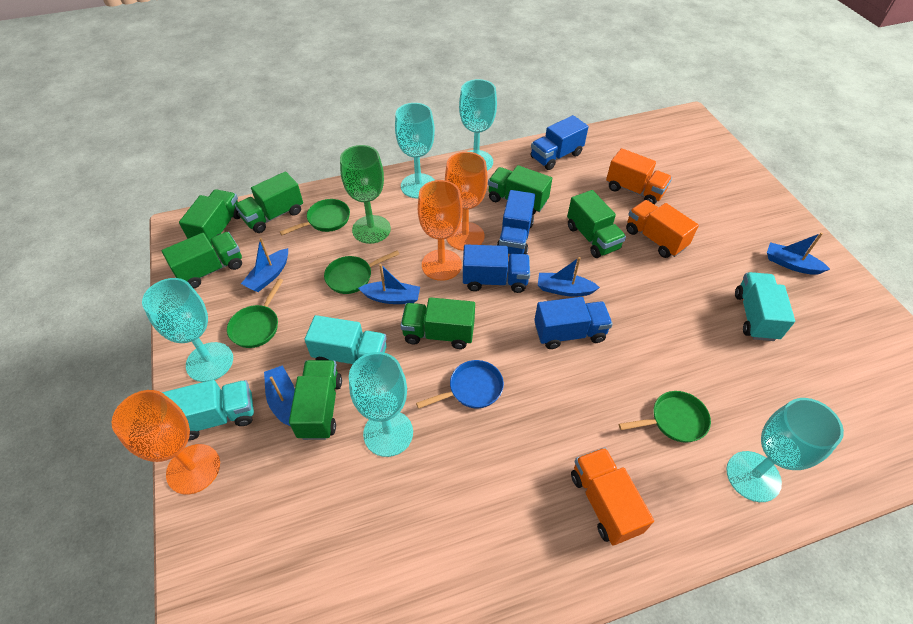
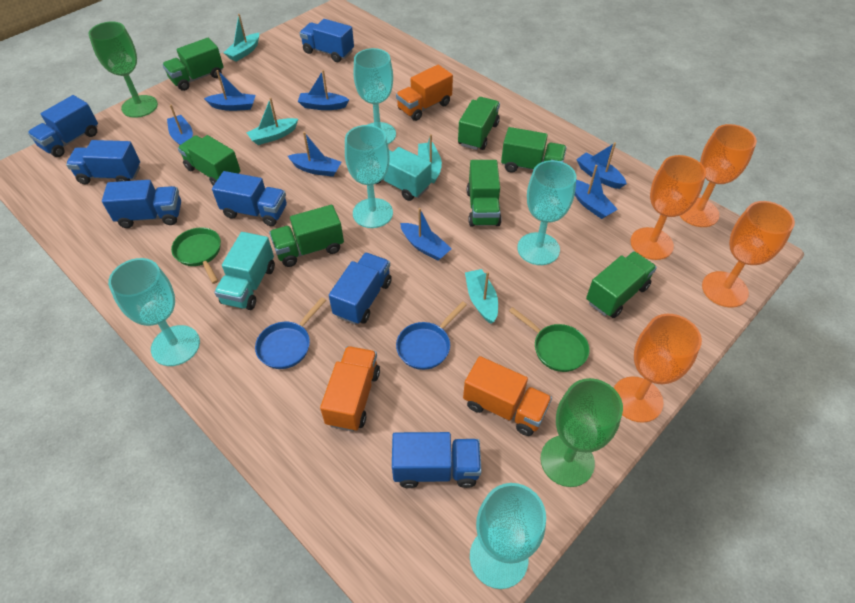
blue boat: [241,238,288,292] [264,365,295,426] [358,264,420,304] [538,257,600,297] [767,233,830,275] = 5 -> [167,105,193,145] [204,70,256,111] [288,132,341,177] [298,70,349,110] [400,208,452,261] [575,165,618,219] [576,142,627,189] = 7
blue pan: [416,360,504,409] = 1 -> [255,297,326,369] [396,301,467,370] = 2
blue truck: [463,244,530,293] [497,190,535,254] [531,115,589,170] [534,297,613,349] = 4 -> [28,95,98,157] [66,140,140,184] [102,180,181,228] [212,171,287,226] [299,19,354,62] [329,253,392,325] [392,432,482,488] = 7
green goblet: [340,145,391,244] = 1 -> [88,22,158,118] [541,378,623,487] = 2
green pan: [227,278,283,348] [280,199,350,235] [324,250,399,294] [619,391,711,443] = 4 -> [171,227,221,284] [509,307,590,372] = 2
orange goblet: [111,390,220,495] [418,180,462,281] [445,152,488,251] = 3 -> [614,314,702,423] [630,155,706,260] [680,124,757,227] [702,201,795,308] = 4
turquoise boat: none = 0 -> [224,14,259,62] [247,98,298,145] [418,134,442,184] [465,269,498,324] = 4
turquoise truck: [162,380,254,440] [305,315,387,364] [735,272,795,341] = 3 -> [214,232,275,310] [376,147,431,201] = 2

